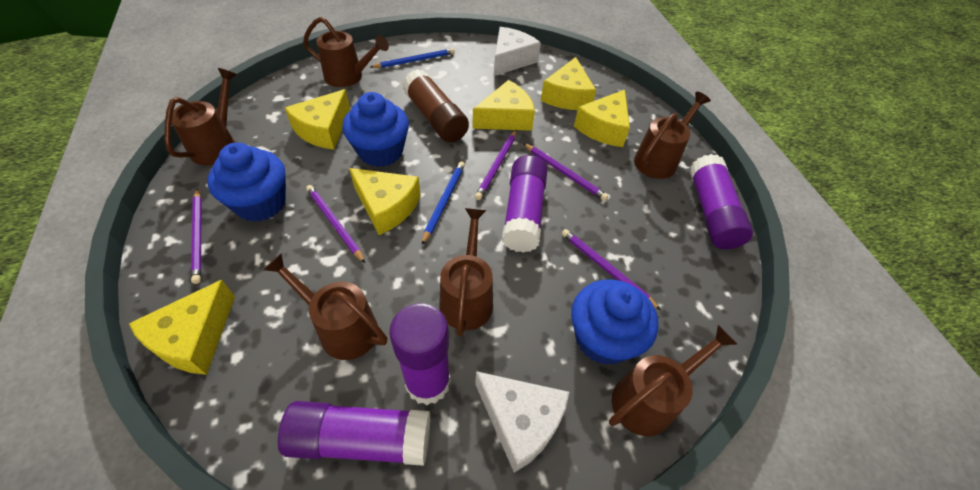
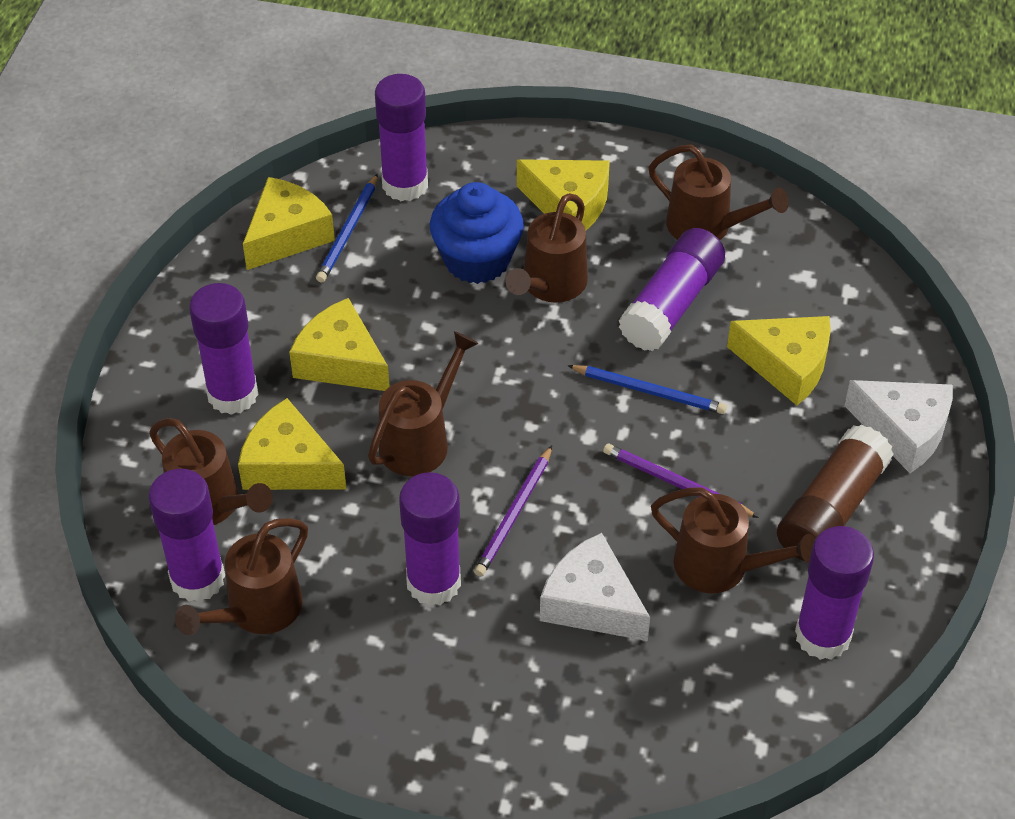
blue cupcake: [207,142,286,222] [342,92,409,167] [571,279,658,365] = 3 -> [430,182,524,284] = 1
purple glue stick: [278,401,430,466] [389,303,451,405] [502,155,547,253] [689,154,753,249] = 4 -> [148,469,225,602] [189,283,258,415] [375,74,428,201] [399,472,461,606] [619,228,725,351] [795,526,874,660] = 6
purple pencil: [191,189,202,284] [306,185,365,263] [475,130,516,200] [523,143,608,201] [562,229,661,310] = 5 -> [474,446,552,577] [603,444,759,518] = 2
yellow cheese: [129,280,235,375] [285,89,350,150] [349,168,421,235] [472,80,535,131] [541,57,596,110] [574,89,630,147] = 6 -> [238,398,347,490] [243,177,335,270] [289,298,390,391] [517,159,610,230] [727,316,831,405] = 5

